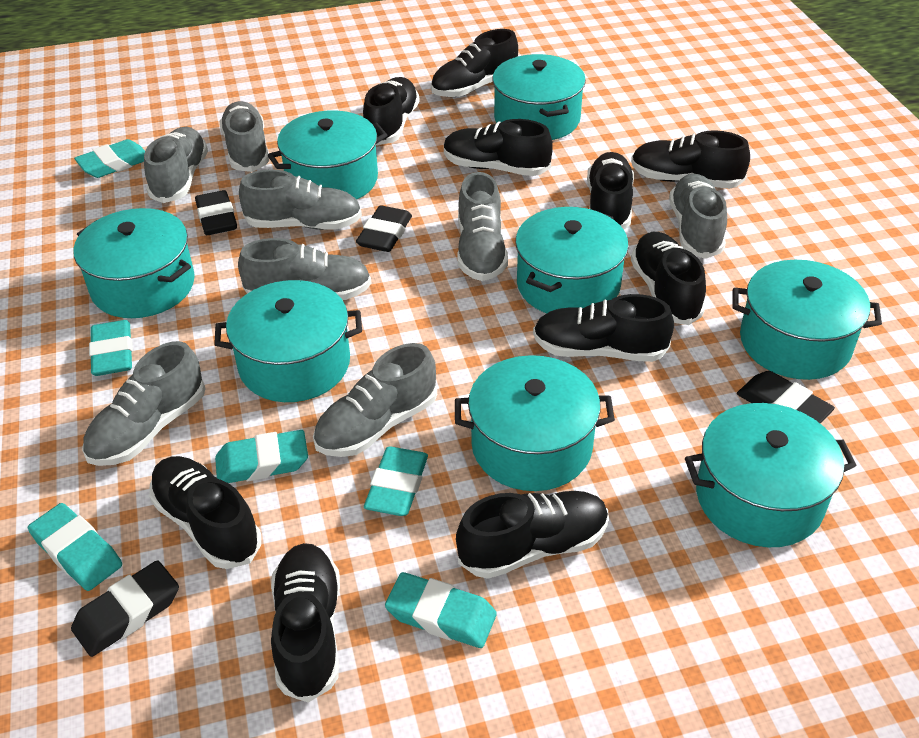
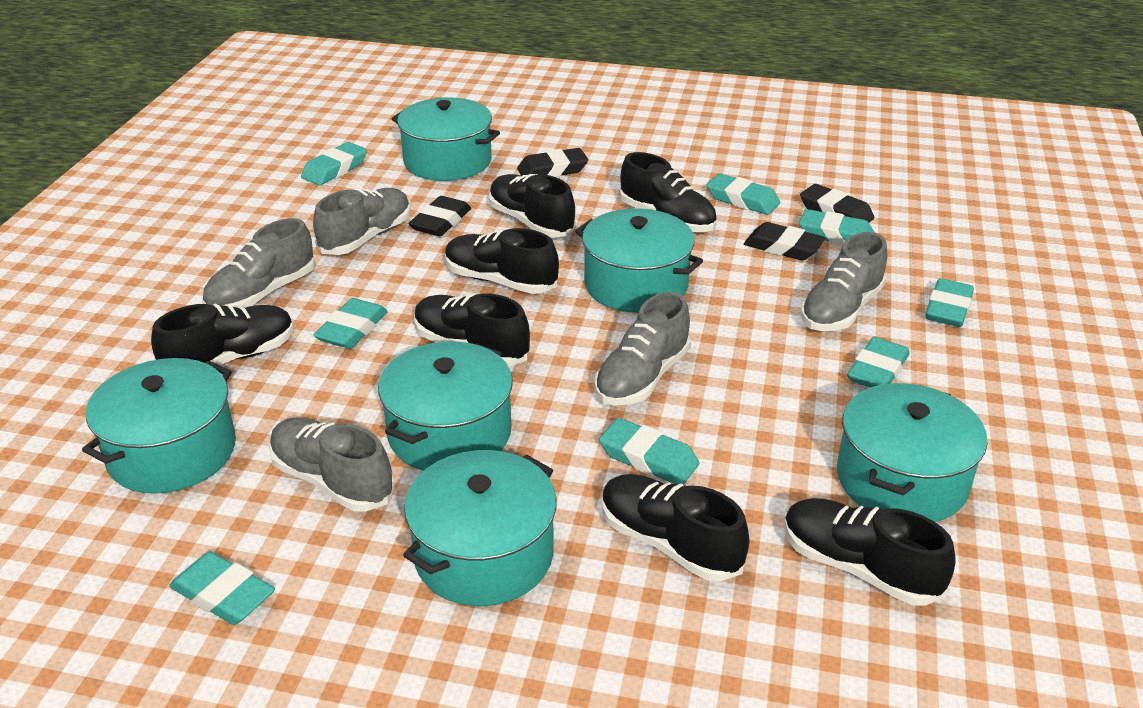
black shoe: [149,456,261,569] [271,543,340,703] [363,77,420,145] [431,29,518,97] [444,119,552,176] [456,491,609,579] [533,294,674,362] [587,152,634,230] [631,130,750,189] [631,232,706,325] = 10 -> [151,303,294,365] [414,293,530,367] [445,228,559,294] [489,174,576,238] [602,474,749,582] [620,152,717,232] [784,498,956,606] = 7
grey shoe: [82,341,206,466] [144,127,208,203] [220,101,269,172] [238,238,371,300] [239,169,362,230] [313,343,437,457] [457,172,508,281] [669,173,727,259] = 8 -> [202,218,316,308] [269,417,395,512] [313,188,410,255] [594,292,691,406] [800,232,887,331] = 5
turquoise eraser: [28,503,122,591] [74,139,145,178] [89,320,133,376] [215,430,308,483] [364,447,428,516] [385,572,497,648] = 6 -> [169,552,275,625] [301,142,367,186] [313,298,388,349] [599,418,699,485] [707,173,780,215] [799,209,875,245] [847,337,910,387] [925,278,974,327] = 8
turquoise pot: [73,208,195,318] [214,280,362,402] [268,110,387,199] [455,355,615,491] [493,54,586,140] [515,207,629,313] [685,403,857,547] [733,260,882,380] = 8 -> [82,358,236,494] [378,341,513,471] [392,98,500,181] [403,450,557,606] [575,208,703,313] [837,383,987,522] = 6

